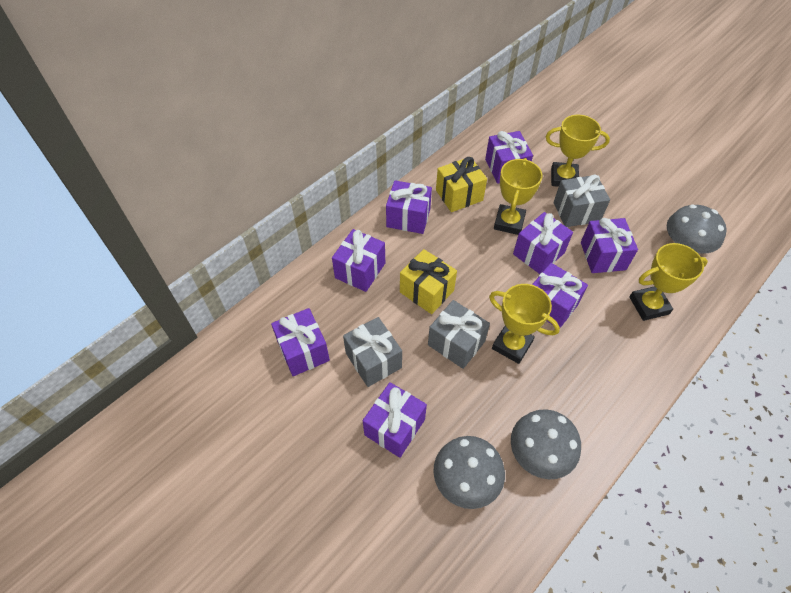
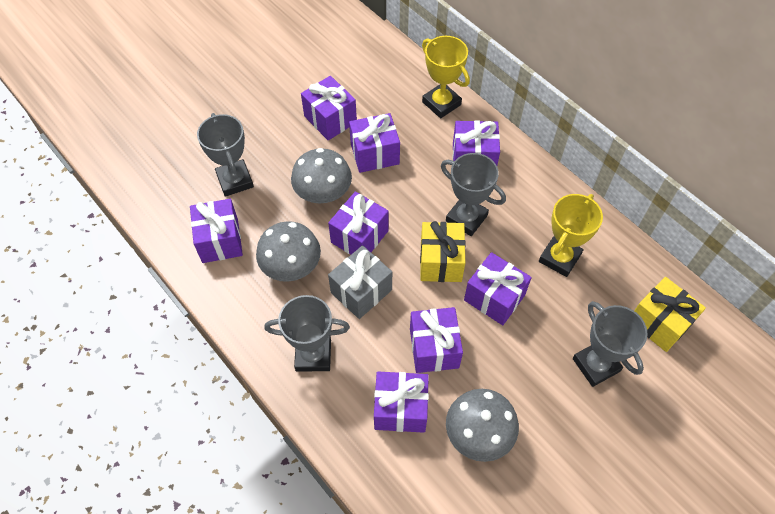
grey gift: [343,317,402,387] [428,300,490,369] [554,174,610,227] = 3 -> [328,245,392,319] = 1
grey trophy: none = 0 -> [197,113,254,197] [264,295,350,371] [441,153,506,236] [573,301,648,387] = 4
yellow trophy: [489,284,560,364] [494,158,543,235] [546,115,610,187] [629,243,708,321] = 4 -> [422,36,470,118] [539,194,603,277] = 2

